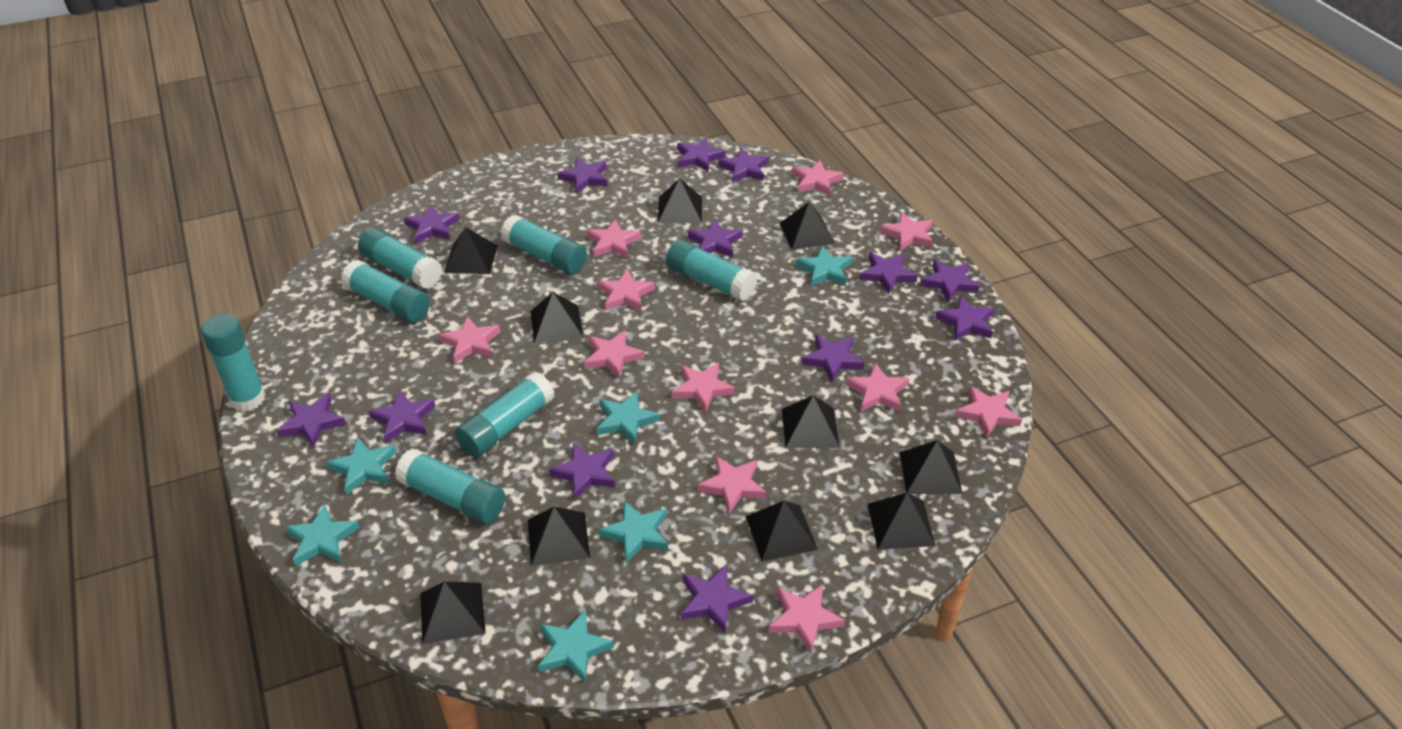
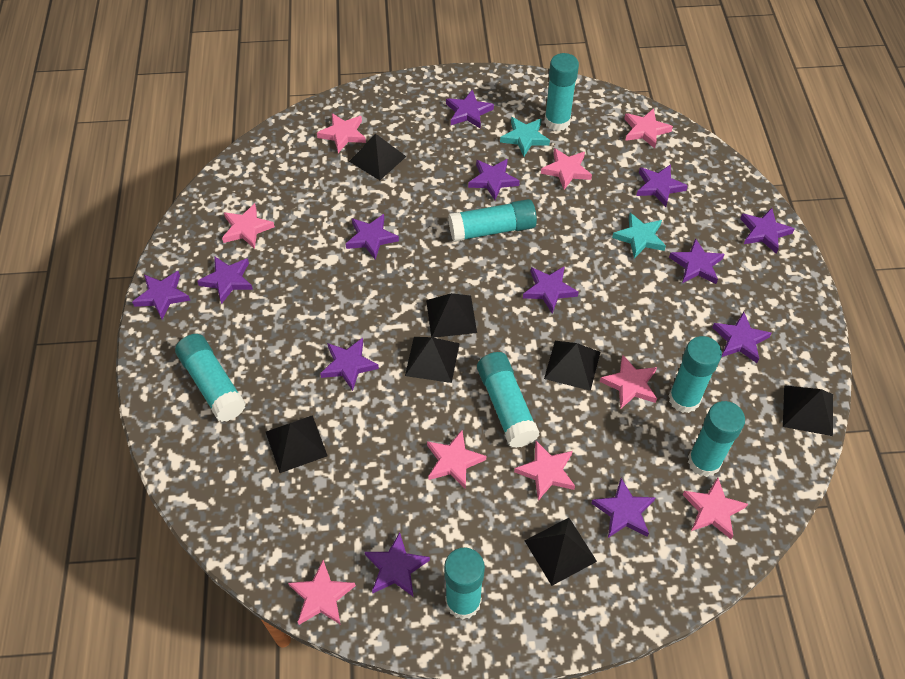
black pyramid: [420,581,486,645] [444,227,498,274] [528,507,590,566] [530,292,583,343] [658,178,702,223] [746,501,818,561] [780,202,835,250] [782,395,839,448] [868,493,935,550] [900,440,963,494] = 10 -> [266,415,328,473] [349,133,406,180] [405,337,460,383] [426,293,477,338] [525,518,597,586] [544,341,600,391] [783,385,833,436] = 7
pink star: [439,316,501,364] [584,330,645,378] [586,219,641,258] [597,269,655,311] [672,363,735,413] [698,456,766,514] [769,584,845,653] [792,160,844,196] [845,363,909,412] [880,212,933,251] [955,386,1022,438] = 11 -> [222,203,275,249] [288,560,356,625] [317,113,366,153] [427,430,486,489] [514,441,575,501] [541,148,592,190] [600,355,657,409] [624,108,673,149] [683,478,748,539] = 9
turquoise star: [285,504,360,566] [326,437,396,494] [538,610,614,682] [596,391,660,445] [599,501,668,563] [796,246,853,286] = 6 -> [500,117,550,157] [612,213,666,259] = 2

